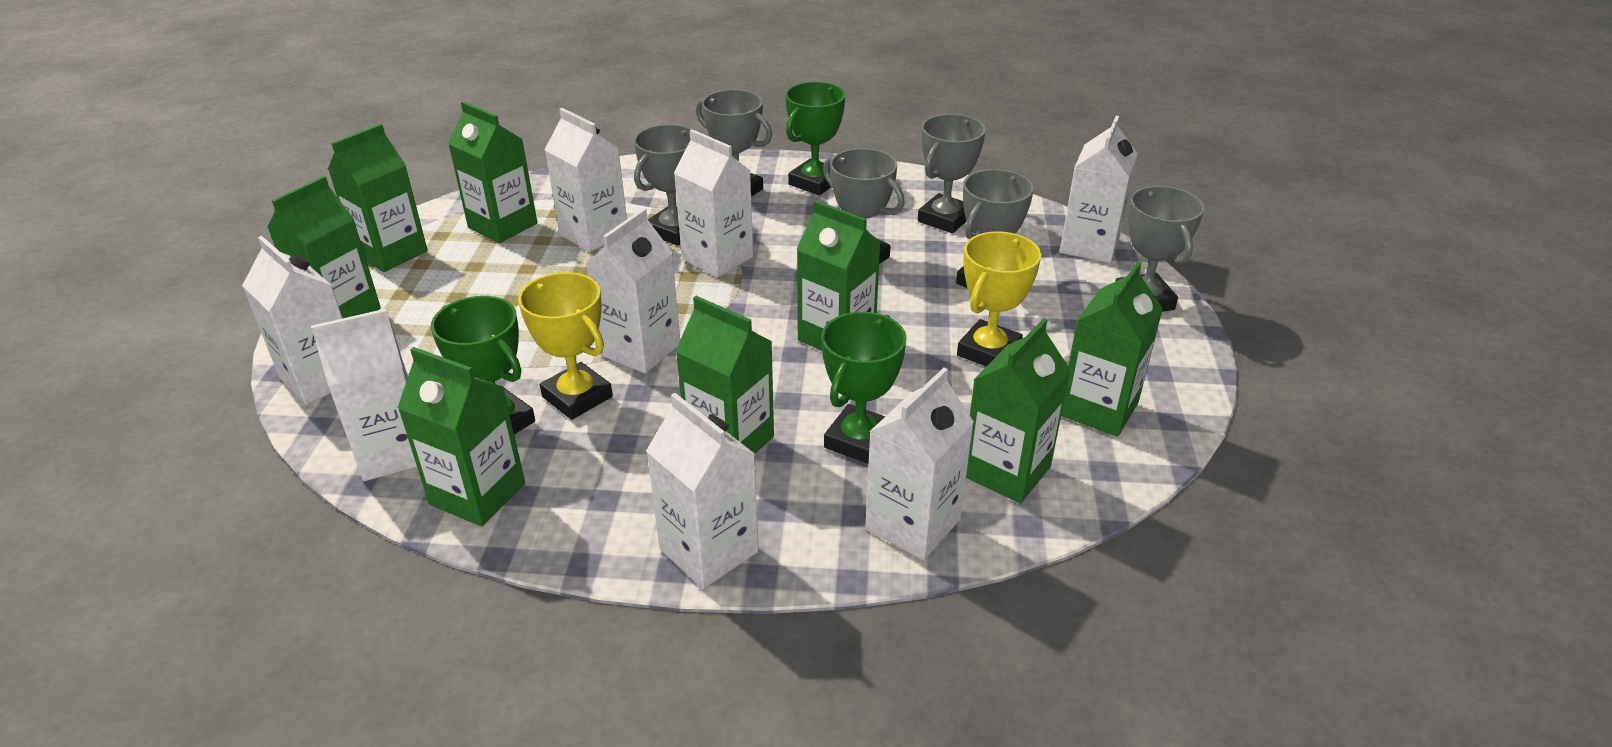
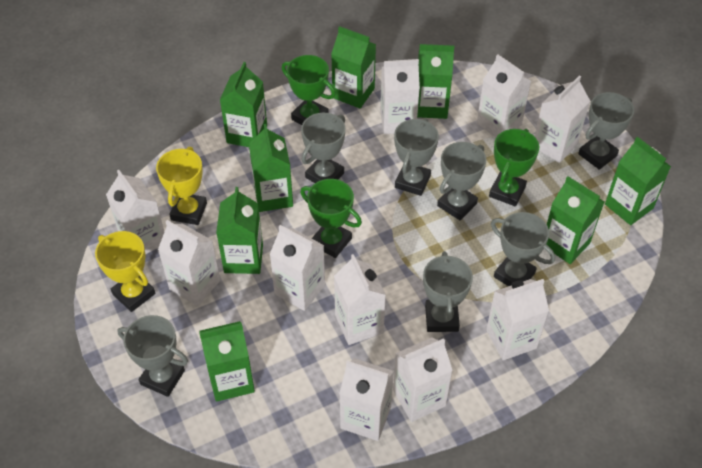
grey trophy: [634,124,696,246] [696,89,772,197] [823,148,905,264] [918,114,986,233] [956,169,1034,288] [1115,186,1204,312] = 6 -> [117,315,188,397] [301,113,345,183] [394,118,439,196] [423,251,473,332] [437,142,486,220] [491,212,555,286] [578,92,634,170] = 7
white carton: [242,236,343,405] [311,309,417,481] [545,108,627,252] [586,208,680,374] [646,393,758,589] [674,129,753,278] [865,367,974,560] [1060,116,1138,263] = 8 -> [106,170,164,255] [158,220,220,306] [269,225,325,311] [334,254,386,345] [339,358,394,441] [380,59,420,134] [393,337,453,422] [477,54,531,137] [486,279,549,360] [535,76,590,163] = 10

